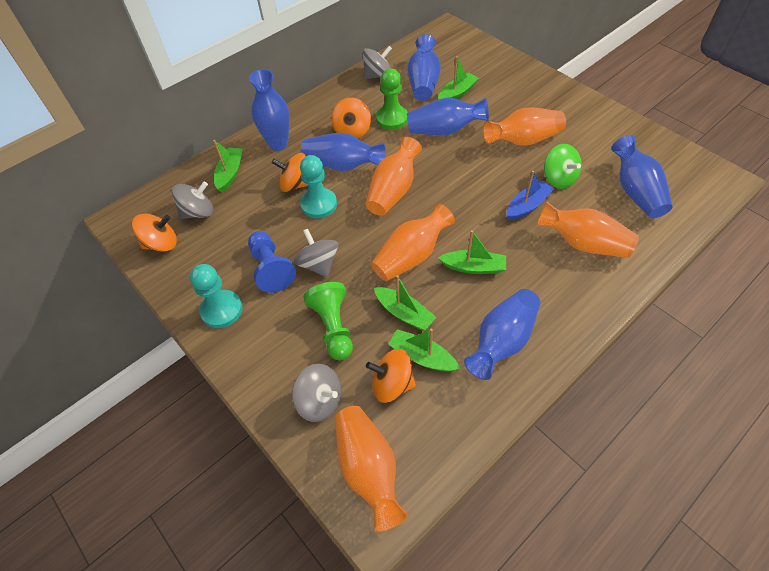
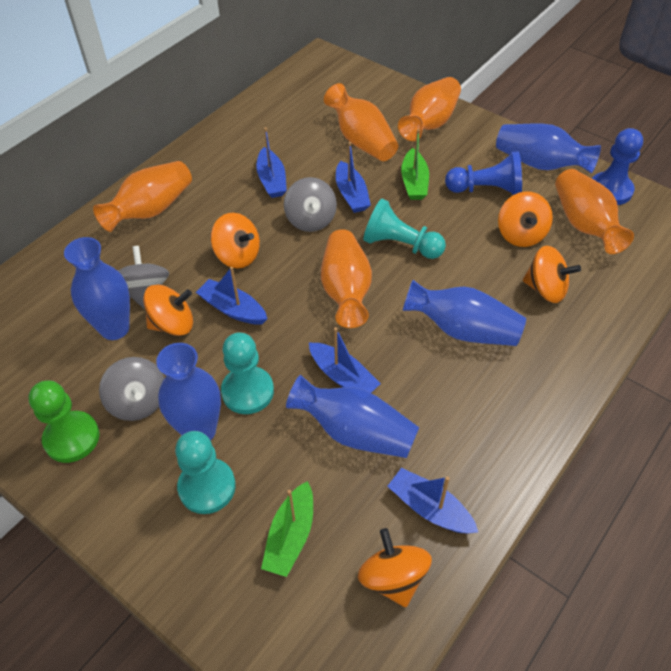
blue boat: [507,171,555,221] = 1 -> [196,267,267,325] [256,127,287,198] [309,327,381,393] [336,142,371,213] [387,468,478,534] = 5
blue pawn: [248,231,296,293] = 1 -> [445,151,522,195] [592,128,643,205] = 2
blue vase: [249,69,290,151] [301,133,386,171] [407,98,489,135] [408,34,441,101] [464,289,540,380] [611,135,672,218] = 6 -> [64,237,130,340] [156,343,221,440] [286,375,419,458] [403,280,526,346] [496,124,601,173] = 5
green boat: [213,140,243,192] [374,275,436,331] [388,329,460,372] [438,56,479,100] [438,230,506,274] = 5 -> [261,481,313,577] [401,129,429,200] = 2
green pawn: [303,282,353,360] [376,69,408,130] = 2 -> [29,380,100,463] = 1
green spinning top: [544,144,581,189] = 1 -> none = 0
grey spinning top: [172,182,213,219] [292,364,341,422] [294,229,339,278] [363,46,392,79] = 4 -> [99,357,164,421] [118,246,169,309] [284,177,337,232] = 3
orange spinning top: [132,214,177,252] [272,153,308,192] [331,98,371,139] [366,349,416,403] = 4 -> [143,284,193,336] [211,213,260,268] [358,528,432,607] [498,191,553,247] [523,246,581,303] = 5
turquoise pawn: [190,264,243,328] [300,155,337,218] = 2 -> [175,431,236,514] [221,333,274,414] [363,199,446,259] = 3

